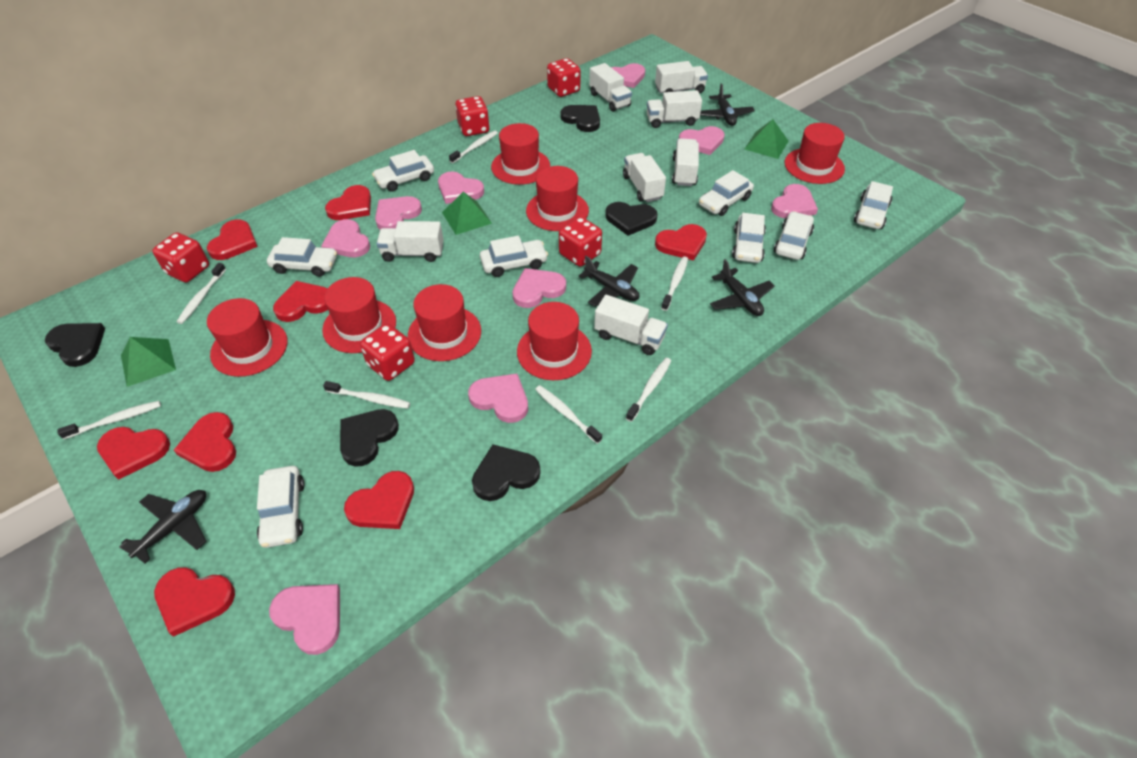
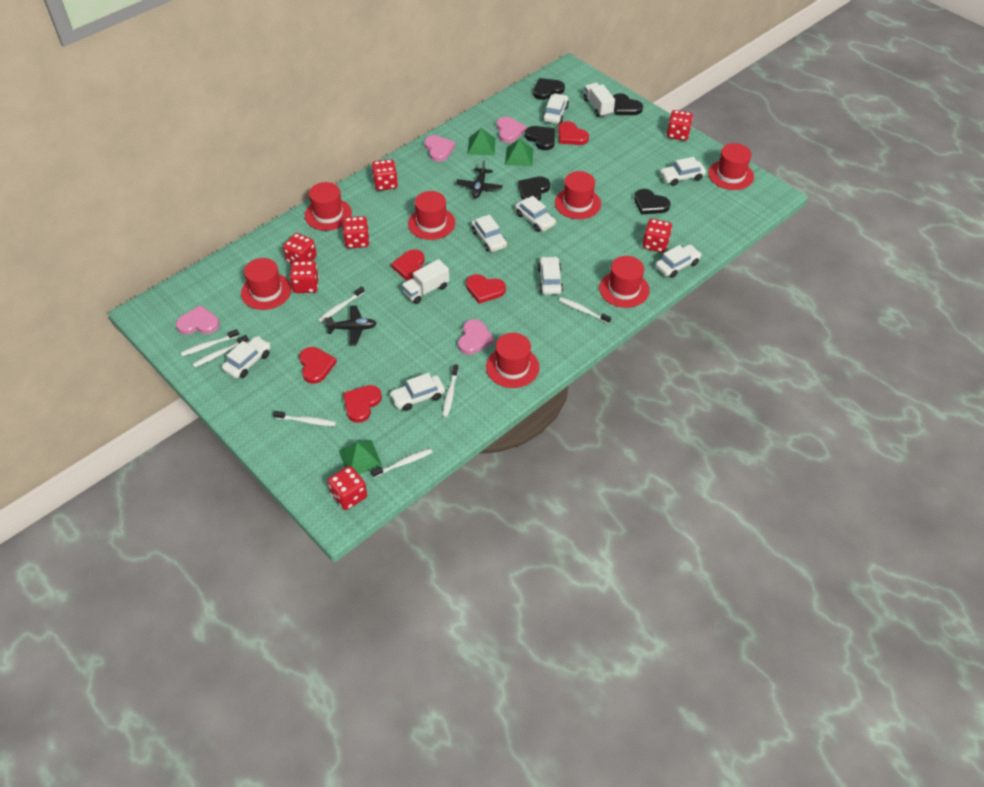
black plane: [119,490,207,564] [579,256,639,307] [700,83,755,126] [710,259,775,316] = 4 -> [324,305,377,346] [456,160,503,198] = 2
pink heart: [269,584,340,655] [321,219,370,257] [375,196,422,229] [438,171,484,204] [468,374,528,423] [512,268,566,308] [611,63,645,88] [679,126,725,155] [771,184,818,218] = 9 -> [176,305,220,335] [424,135,455,162] [458,319,495,355] [497,117,526,143] = 4
red dice: [152,232,209,282] [360,323,415,381] [455,96,489,136] [547,58,581,97] [559,217,602,267] = 5 -> [283,233,317,264] [290,261,319,293] [328,466,367,510] [343,216,369,248] [372,159,398,191] [643,219,672,253] [667,110,693,141] = 7
red heart: [97,427,170,480] [154,567,235,637] [174,412,236,472] [207,220,258,260] [273,281,328,322] [325,185,371,220] [344,471,414,529] [655,224,707,261] = 8 -> [299,347,337,384] [343,385,382,423] [391,249,425,281] [466,274,506,304] [558,121,589,145] = 5
white truck: [377,221,444,262] [589,63,632,112] [594,295,668,355] [623,153,666,202] [647,90,702,128] [655,61,708,94] [672,138,699,186] = 7 -> [402,259,449,304] [583,83,615,117] = 2

